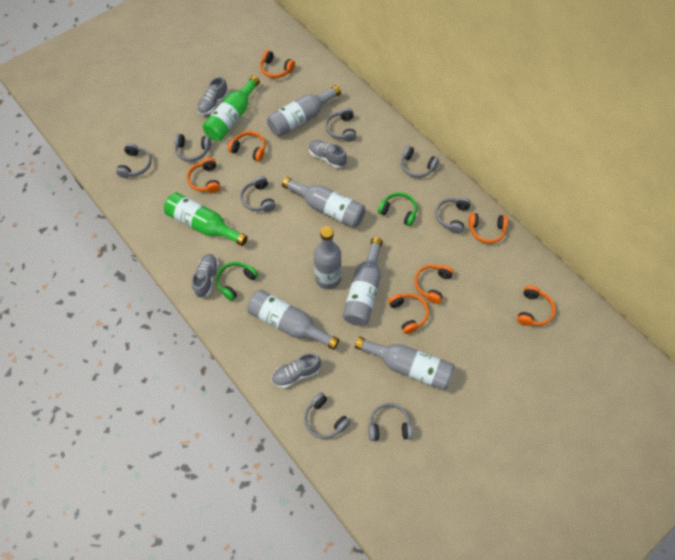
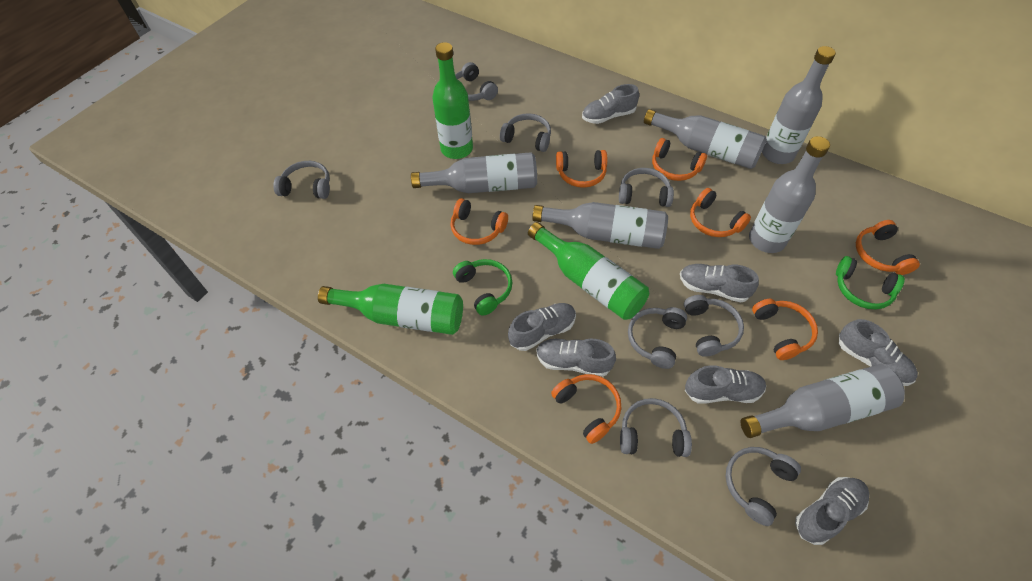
green bottle: [164,192,248,246] [203,76,260,141] = 2 -> [318,284,463,335] [432,42,473,159] [528,222,649,320] = 3
grey shoe: [192,254,219,298] [197,77,228,115] [271,353,321,388] [309,140,347,168] = 4 -> [508,303,576,351] [536,338,616,377] [582,84,639,124] [680,264,759,302] [685,365,766,403] [795,477,869,545] [839,319,918,386] = 7

